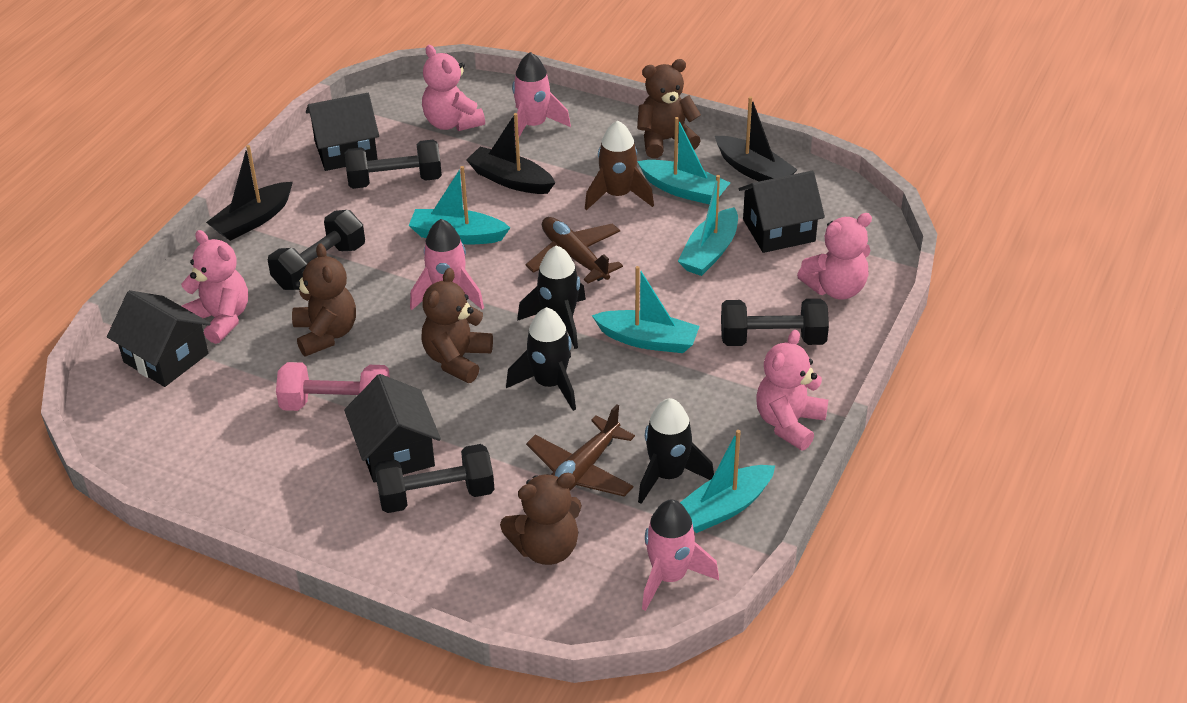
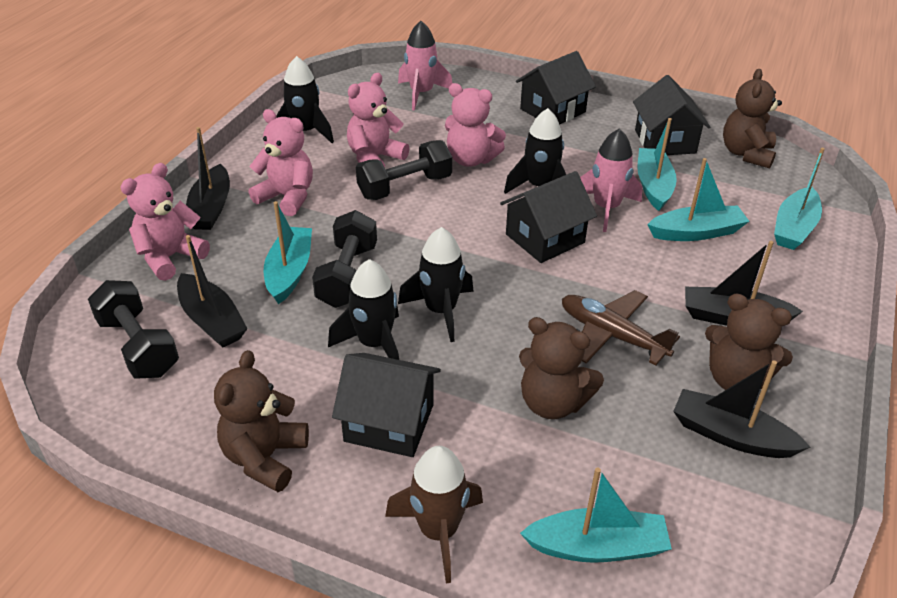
black boat: [206,145,293,241] [466,113,555,194] [715,96,797,182] = 3 -> [177,235,248,348] [186,127,230,230] [673,360,810,458] [685,241,803,326] = 4
black dumbbell: [268,210,365,290] [345,140,442,189] [375,444,495,513] [721,299,829,346] = 4 -> [88,280,179,378] [312,210,377,308] [356,140,452,200] = 3
black rocket: [506,307,576,411] [517,245,586,349] [638,398,714,504] = 3 -> [276,56,334,143] [328,259,399,360] [398,227,474,342] [504,108,566,194] = 4
brown plane: [526,217,623,284] [526,405,635,497] = 2 -> [562,290,680,366] = 1
pink dumbbell: [276,362,390,411] = 1 -> none = 0
pink rocket: [410,219,484,310] [512,52,571,137] [642,500,719,611] = 3 -> [398,21,452,110] [580,128,642,232] = 2

